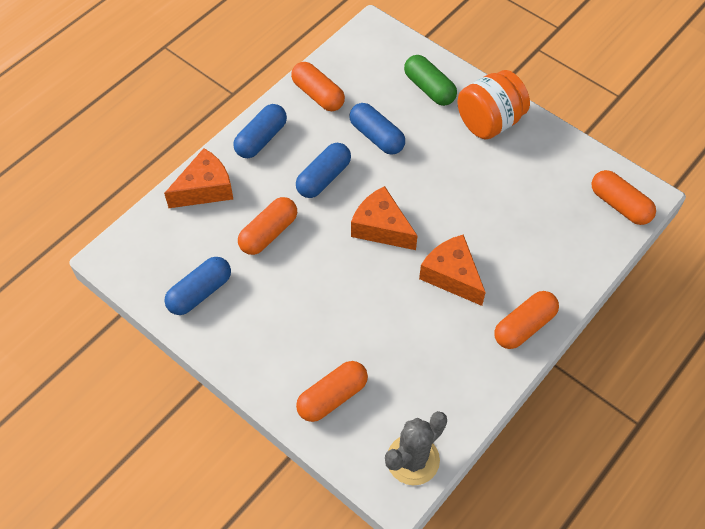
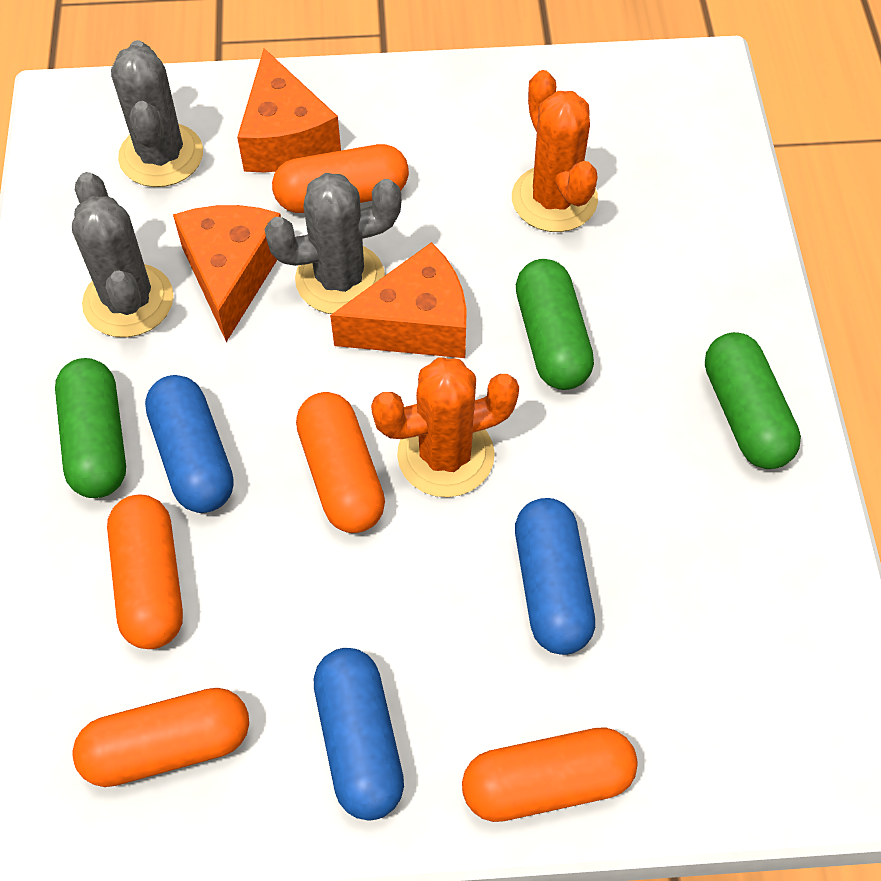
blue capsule: [164,257,231,315] [233,104,287,158] [296,143,351,198] [349,103,405,155] = 4 -> [145,375,234,513] [314,648,404,820] [515,498,595,655] = 3
green capsule: [404,55,457,106] = 1 -> [55,358,126,498] [516,259,594,390] [705,332,801,469] = 3
grey cactus: [385,411,447,485] = 1 -> [72,172,174,337] [111,40,203,187] [265,173,401,314] = 3
orange cactus: none = 0 -> [371,357,519,497] [512,70,598,232] = 2
orange jar: [457,70,530,140] = 1 -> none = 0

